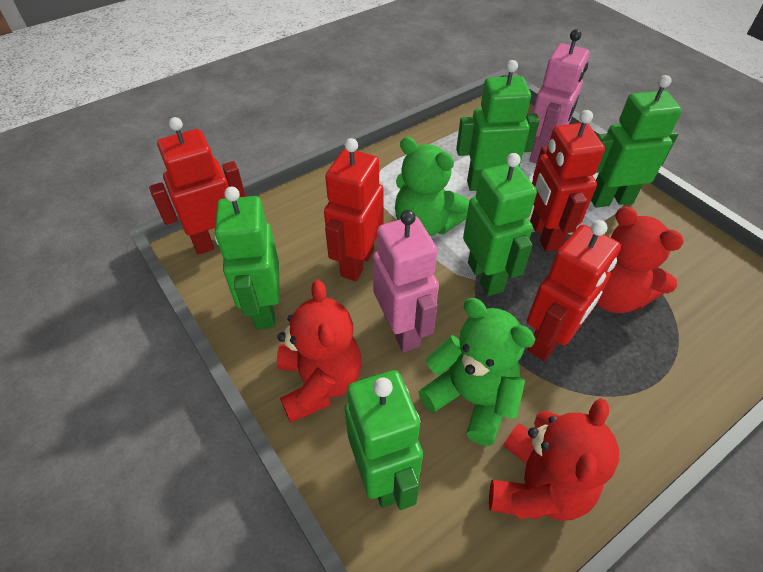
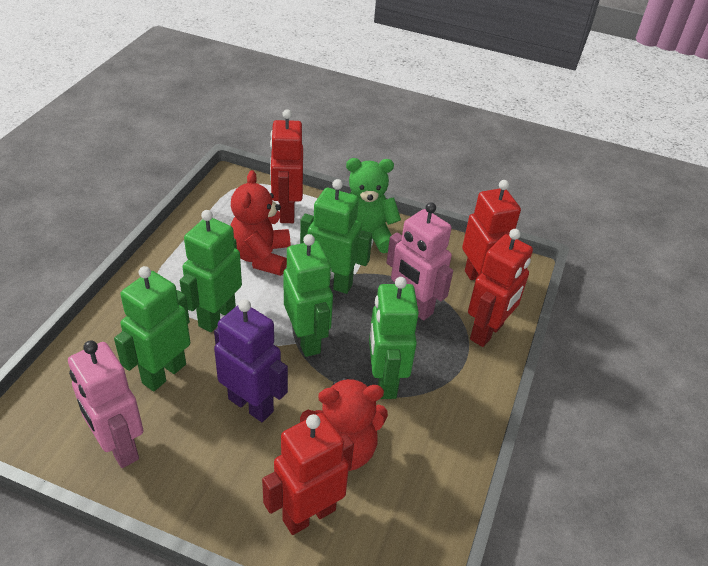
green teddy bear: [395,137,469,236] [418,298,536,446] = 2 -> [346,158,401,253] = 1
purple robot: none = 0 -> [214,299,288,422] = 1
red teddy bear: [277,280,362,423] [489,398,619,521] [596,207,684,313] = 3 -> [230,170,290,276] [300,377,388,471] = 2

